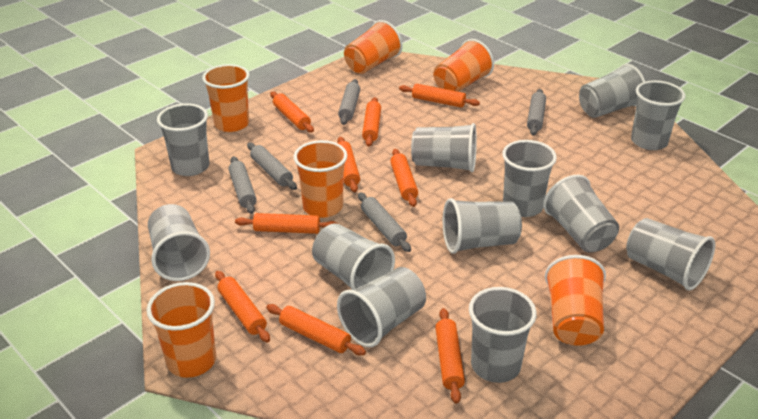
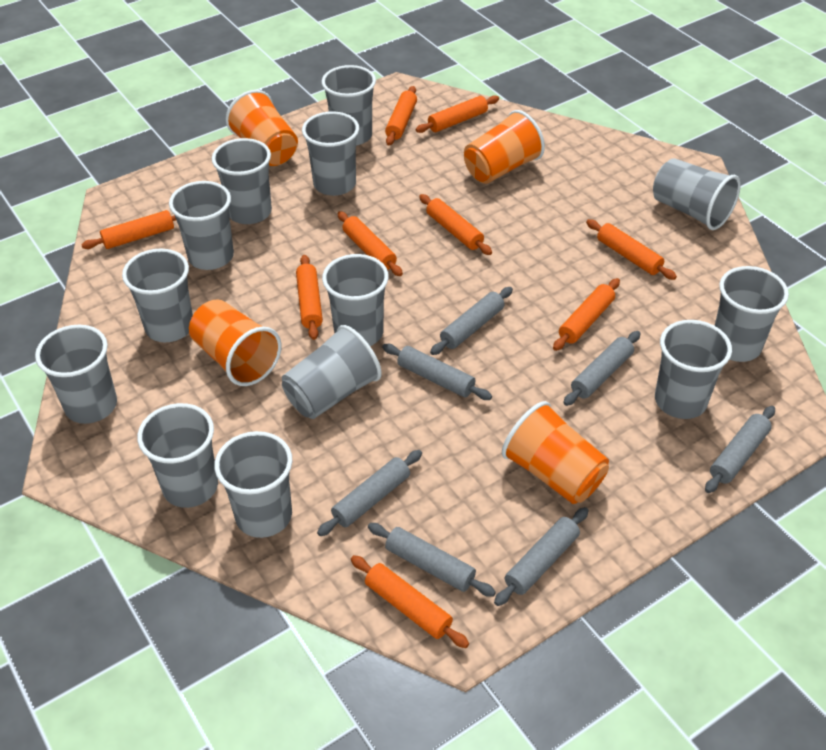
grey cup: [148,204,210,281] [157,103,209,176] [312,224,395,290] [337,267,426,347] [411,123,477,172] [443,198,522,254] [469,287,537,383] [502,140,557,217] [543,175,619,253] [579,64,645,118] [626,218,715,291] [631,80,686,150] = 12 -> [35,325,117,424] [122,249,193,342] [137,403,218,508] [169,181,234,270] [212,138,272,224] [214,431,292,538] [282,325,382,419] [302,111,359,196] [322,65,376,146] [322,254,389,346] [653,158,741,230] [655,320,732,419] [715,266,789,362] = 13
grey rolling pin: [228,156,257,214] [247,142,297,190] [338,79,360,125] [358,192,411,252] [527,89,546,136] = 5 -> [317,450,422,536] [368,523,496,597] [382,344,492,400] [430,287,513,355] [494,507,589,606] [563,331,641,406] [705,406,775,493] = 7
orange cup: [147,282,216,378] [202,64,250,132] [293,140,347,218] [344,20,403,74] [433,39,494,92] [545,255,606,346] = 6 -> [189,299,282,386] [226,90,298,166] [464,110,545,184] [502,401,609,504] = 4

